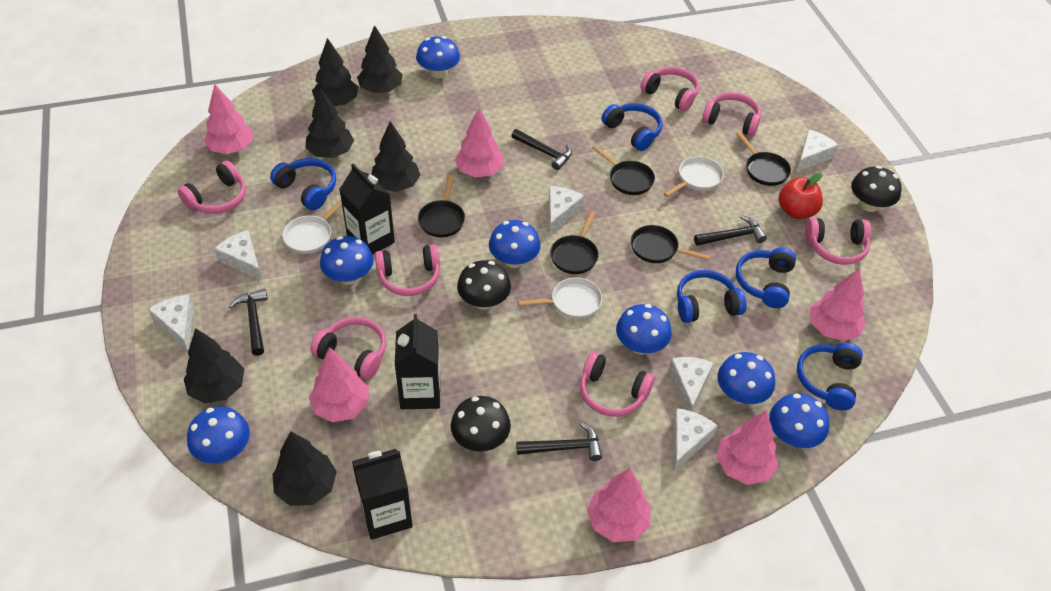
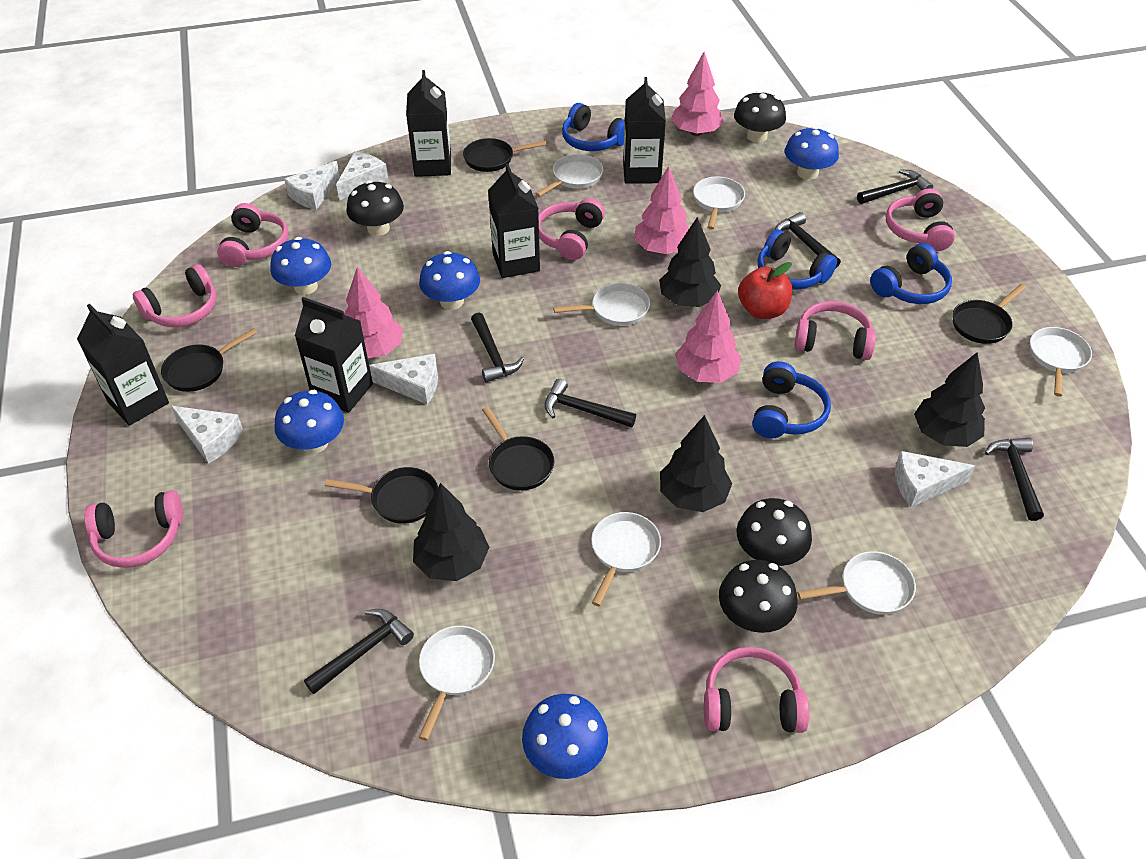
black carton: [339,164,395,255] [352,449,413,540] [395,314,440,409] = 3 -> [77,304,169,426] [295,297,373,413] [406,70,451,177] [488,164,540,278] [623,77,666,184] = 5
black hammer: [229,289,268,356] [512,129,572,170] [516,423,602,461] [694,215,767,246] = 4 -> [304,609,414,694] [471,313,524,383] [545,379,636,428] [775,212,841,269] [857,169,933,204] [985,437,1044,521] = 6
black mushroom: [451,396,511,452] [457,260,511,310] [851,166,901,212] = 3 -> [346,181,404,236] [719,560,798,633] [734,91,786,142] [736,498,812,566] = 4
black tree: [184,328,244,403] [272,431,337,506] [305,88,354,158] [312,38,358,106] [357,25,403,93] [371,121,420,192] = 6 -> [413,483,489,581] [659,217,721,307] [660,415,732,512] [914,352,985,447] = 4
blue headphones: [270,158,336,210] [602,103,663,151] [677,270,746,323] [736,247,796,308] [797,343,863,411] = 5 -> [562,103,625,151] [752,361,831,438] [757,229,837,290] [870,243,952,304] = 4
blue mushroom: [187,407,250,463] [320,236,374,285] [416,36,460,78] [489,220,541,268] [616,304,672,355] [718,352,775,404] [769,393,829,448] = 7 -> [270,237,331,295] [274,390,344,454] [419,251,480,310] [522,694,608,779] [785,126,839,180] = 5
pink tree: [204,84,253,154] [309,347,369,422] [455,108,503,177] [587,468,651,542] [716,411,779,485] [810,268,866,341] = 6 -> [344,267,403,358] [634,166,689,254] [671,52,724,136] [675,290,741,383] = 4
white cheese: [148,295,193,351] [214,230,262,280] [549,186,584,235] [669,357,713,411] [673,408,718,472] [797,129,839,172] = 6 -> [171,406,243,464] [284,161,340,210] [336,151,388,201] [369,354,438,404] [895,451,975,507] = 5
white pan: [283,200,342,254] [518,277,602,319] [664,156,724,197] = 3 -> [419,626,495,741] [535,154,603,197] [553,283,650,326] [591,512,661,606] [693,177,745,230] [797,551,916,615] [1030,327,1092,397] = 7

